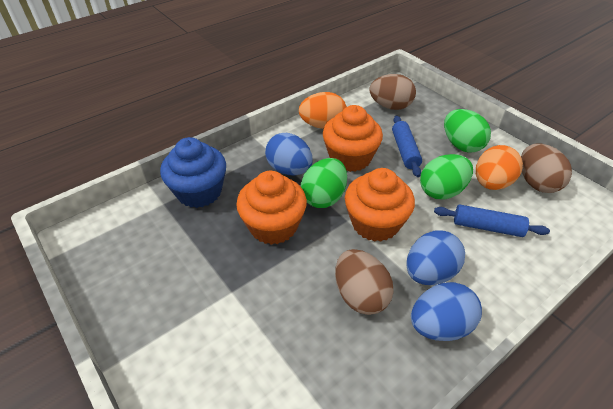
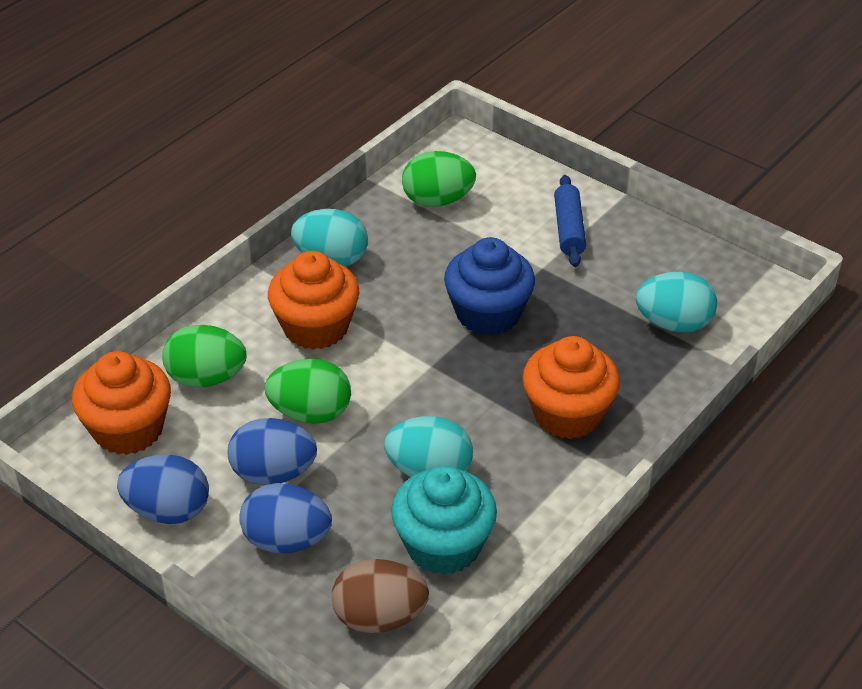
blue rolling pin: [392,116,422,177] [434,205,550,237] = 2 -> [554,175,586,267] = 1
brown egg: [335,249,394,315] [370,74,416,110] [521,144,572,193] = 3 -> [332,559,429,633] = 1
orange egg: [299,92,347,129] [476,145,523,190] = 2 -> none = 0
turquoise cupcake: none = 0 -> [391,465,497,575] = 1
turquoise egg: none = 0 -> [291,209,368,266] [384,416,473,477] [636,272,717,333] = 3

